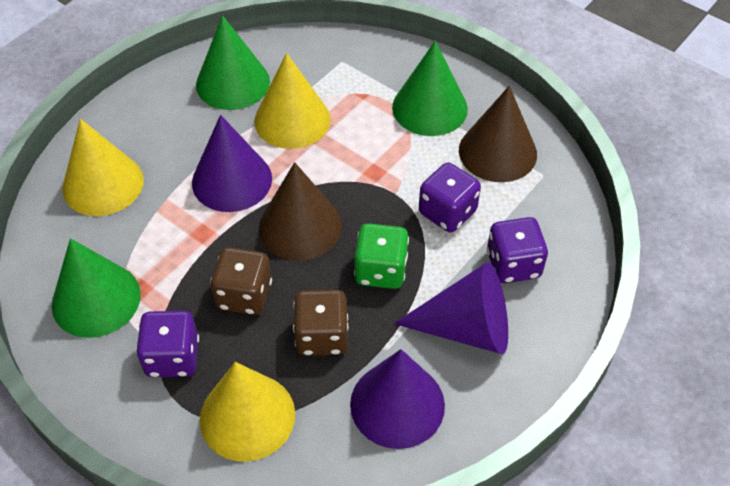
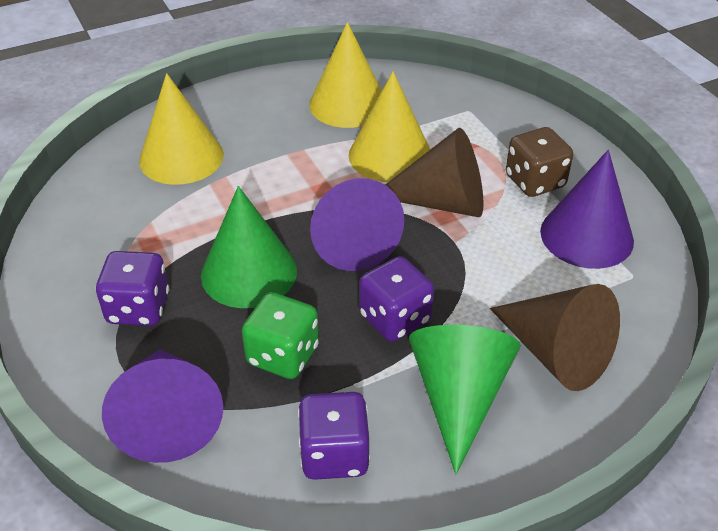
brown dice: [210,247,272,315] [293,290,349,356] = 2 -> [506,127,573,197] = 1
green cone: [52,238,141,338] [196,15,270,110] [392,41,468,136] = 3 -> [201,186,297,308] [409,325,521,474] = 2

